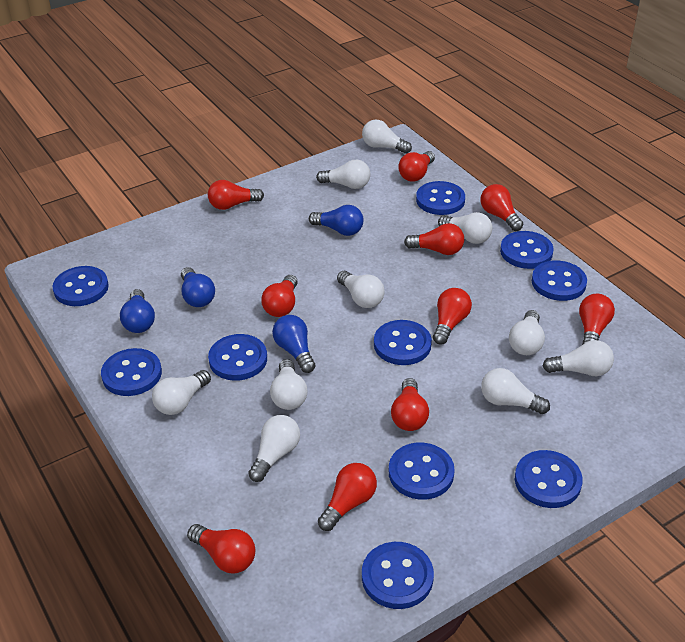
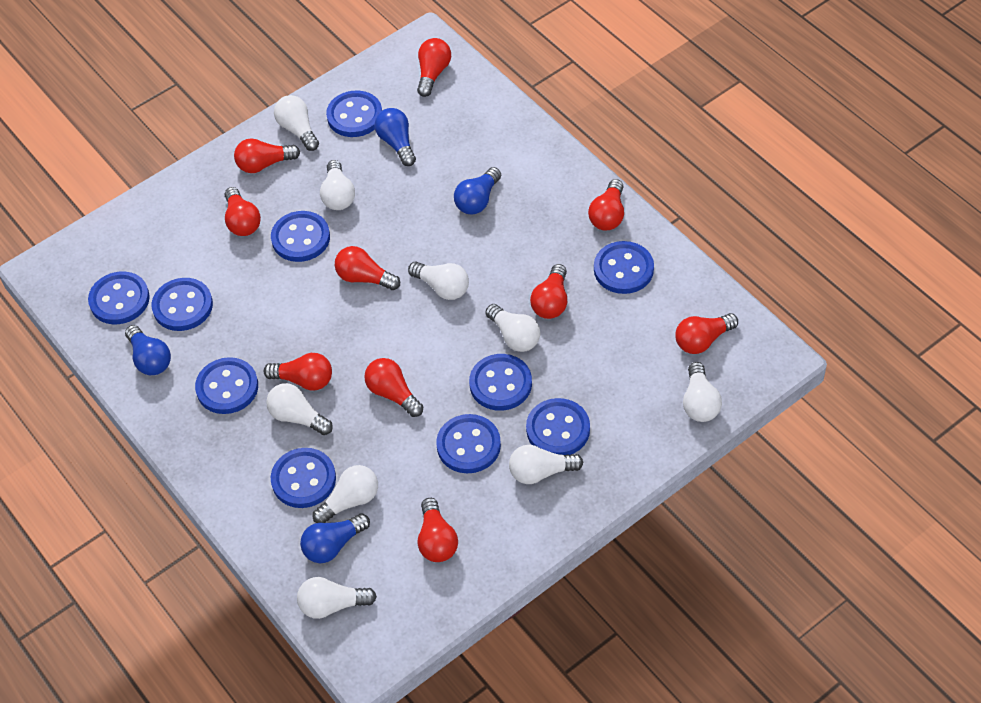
white light bulb: [152,370,211,415] [248,415,300,482] [270,359,307,410] [316,160,370,189] [337,271,384,308] [362,120,412,154] [438,212,493,244] [481,368,550,414] [509,310,545,355] [543,340,614,376] = 10 -> [266,383,333,435] [274,95,319,151] [297,577,377,619] [313,465,378,523] [320,160,355,210] [408,262,469,300] [485,304,540,352] [509,445,583,484] [683,362,722,422] = 9

